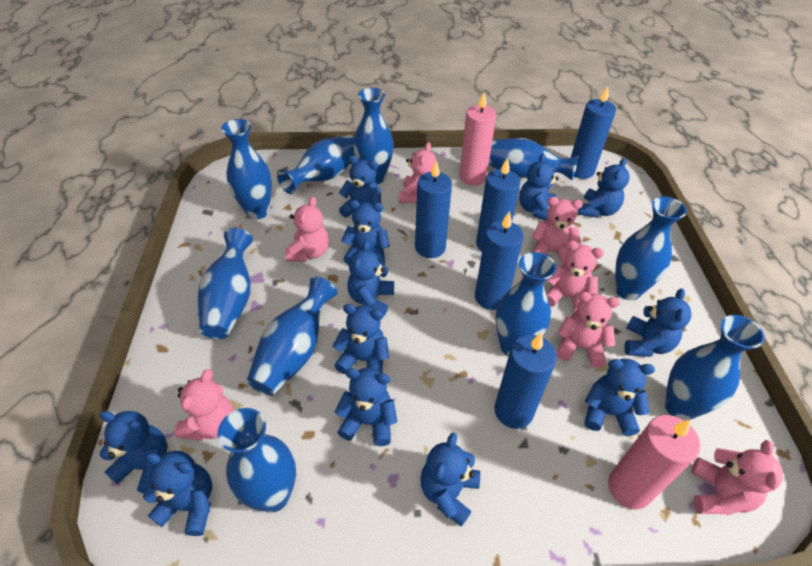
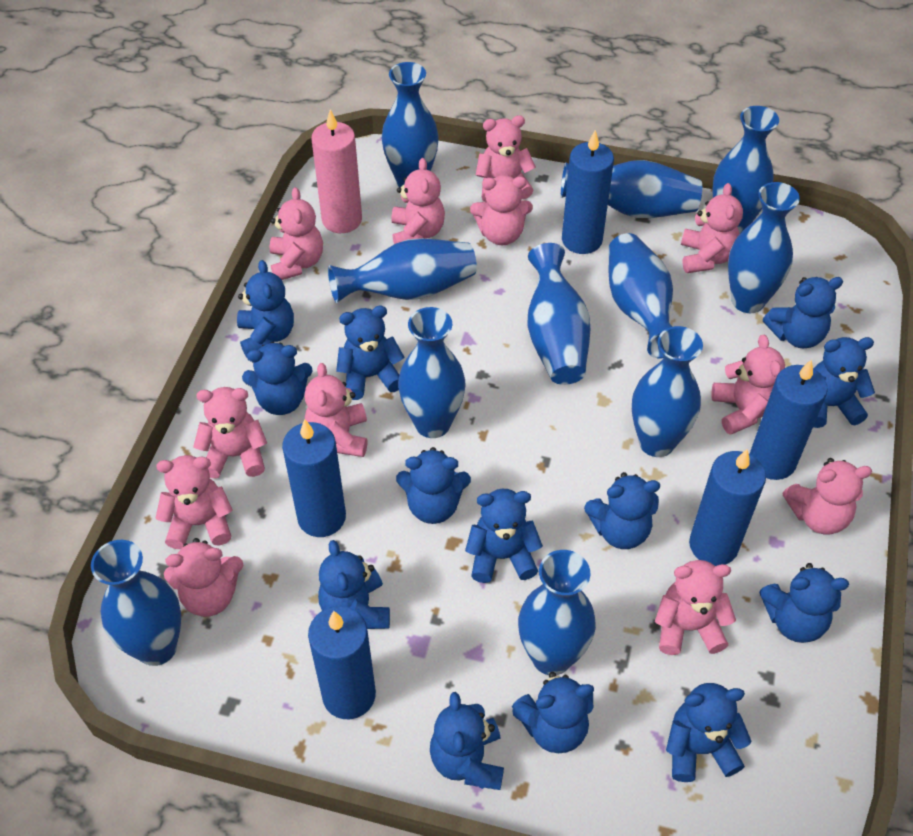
blue teddy bear: [100,411,167,493] [143,451,212,536] [333,304,389,374] [335,368,397,446] [339,155,381,218] [341,200,390,266] [347,240,394,317] [420,432,480,527] [519,153,559,220] [578,158,630,218] [584,359,655,436] [624,288,692,357] = 12 -> [237,260,294,358] [242,342,313,415] [318,540,390,629] [336,306,405,400] [396,447,471,524] [430,692,504,790] [465,489,543,583] [512,672,594,753] [584,472,660,549] [666,683,751,782] [759,563,849,643] [763,277,843,348] [813,337,875,428] = 13
blue vase: [198,228,253,339] [217,408,296,513] [221,119,272,219] [247,276,338,396] [277,135,355,194] [353,88,394,184] [489,138,579,180] [495,252,556,357] [615,197,687,300] [665,315,765,421] = 10 -> [91,540,181,666] [328,238,477,303] [382,62,439,188] [398,307,465,438] [518,550,596,675] [527,243,590,385] [561,160,702,218] [608,233,673,358] [632,326,703,457] [712,106,779,234] [728,182,800,313] = 11
pink candle: [459,92,496,186] [608,415,700,509] = 2 -> [312,109,362,233] = 1
pink teddy bear: [174,369,233,441] [285,197,329,262] [399,142,436,203] [532,197,583,264] [546,240,604,313] [556,292,620,367] [691,440,783,516] = 7 -> [155,455,233,549] [164,538,244,617] [193,387,267,479] [270,187,323,280] [305,363,368,457] [391,158,445,244] [470,175,533,245] [476,115,536,203] [655,560,736,655] [681,183,743,273] [711,335,785,435] [783,458,872,535] = 12

